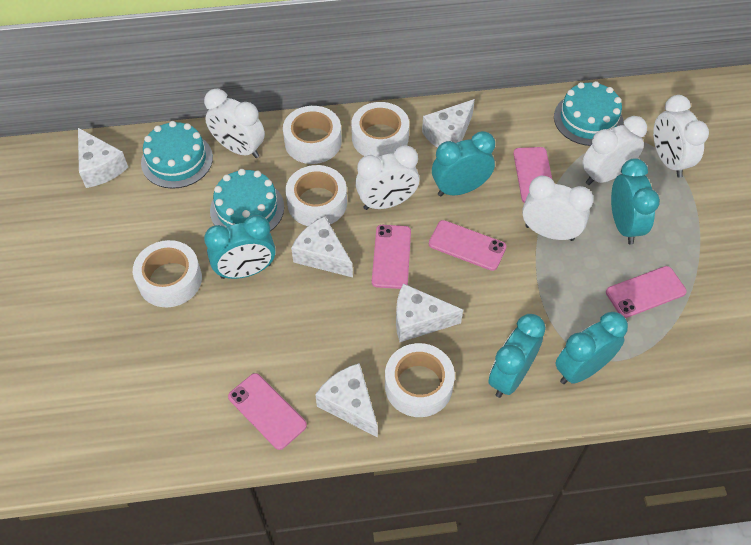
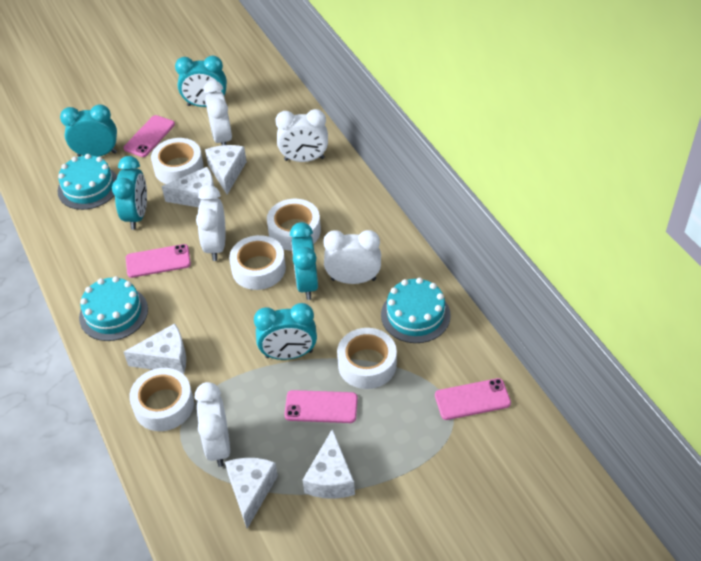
pink phone: [228,373,307,450] [372,225,411,289] [429,220,506,271] [513,147,552,203] [606,266,687,318] = 5 -> [123,115,175,157] [126,244,191,278] [284,390,358,423] [435,378,511,420] = 4

